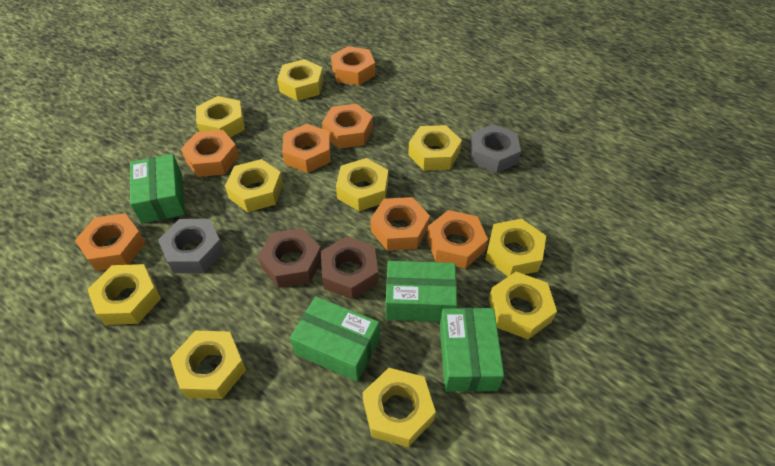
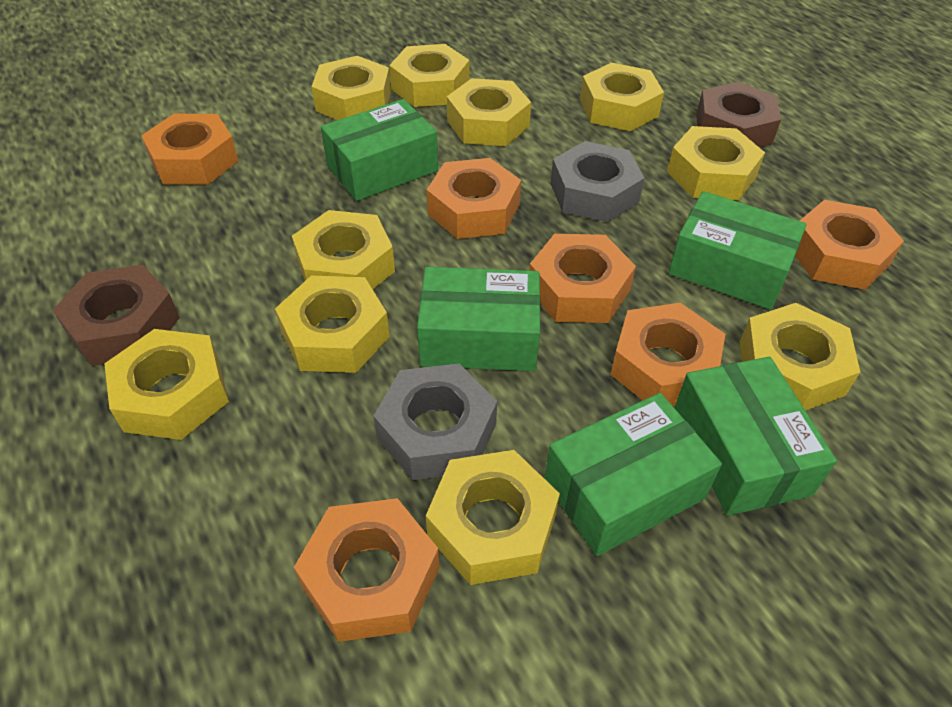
green box: [130,154,185,224] [290,296,380,382] [386,261,457,322] [440,308,504,392] = 4 -> [321,99,438,201] [417,267,541,371] [544,393,722,556] [668,191,807,310] [674,357,837,516] = 5
orange nut: [75,213,145,271] [181,130,239,177] [282,124,331,173] [322,104,373,149] [331,46,375,86] [370,197,430,251] [427,210,488,269] = 7 -> [141,114,239,185] [294,498,439,642] [427,158,521,239] [529,234,636,323] [611,303,725,406] [795,200,904,290] = 6

